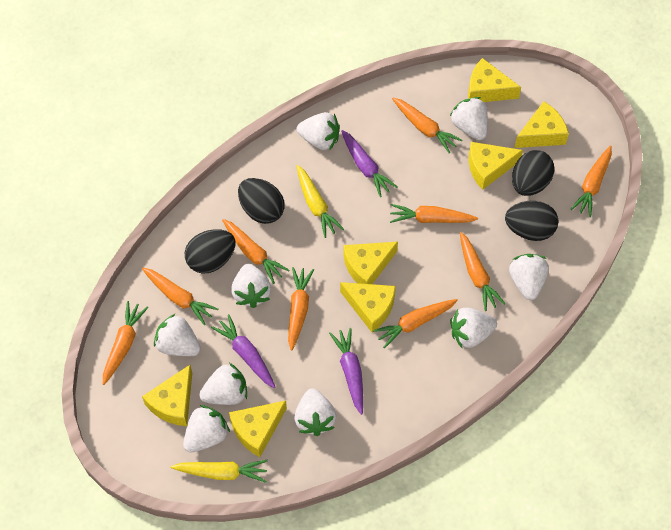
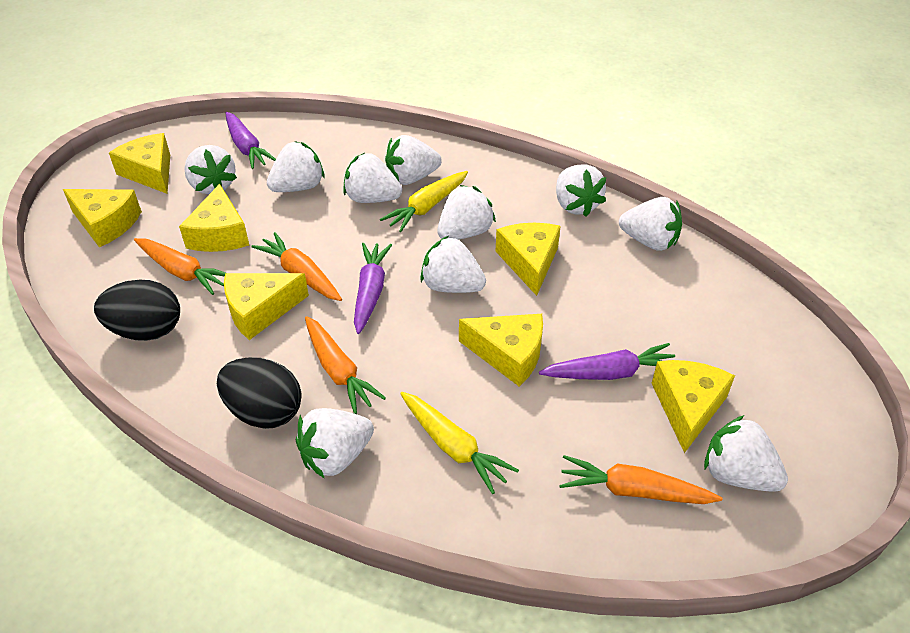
black egg: [185,229,235,273] [238,178,285,224] [505,201,558,241] [512,150,554,196] = 4 -> [94,280,180,341] [217,357,302,429] = 2
orange carrot: [103,301,148,385] [142,268,218,325] [222,219,289,284] [288,267,314,350] [373,299,458,349] [390,204,478,223] [392,98,462,153] [460,232,505,311] [571,145,612,217] = 9 -> [134,238,225,295] [251,232,342,301] [305,316,386,414] [559,455,722,504] = 4
white strawberry: [154,314,201,356] [183,405,230,452] [199,363,247,405] [231,264,271,308] [294,388,336,436] [296,112,340,151] [450,97,488,140] [450,308,497,348] [509,254,549,300] = 9 -> [184,145,237,194] [267,141,325,192] [296,408,374,479] [343,153,402,203] [385,135,442,185] [420,236,486,293] [437,185,496,240] [556,164,606,217] [619,197,682,251] [704,415,788,492] = 10

